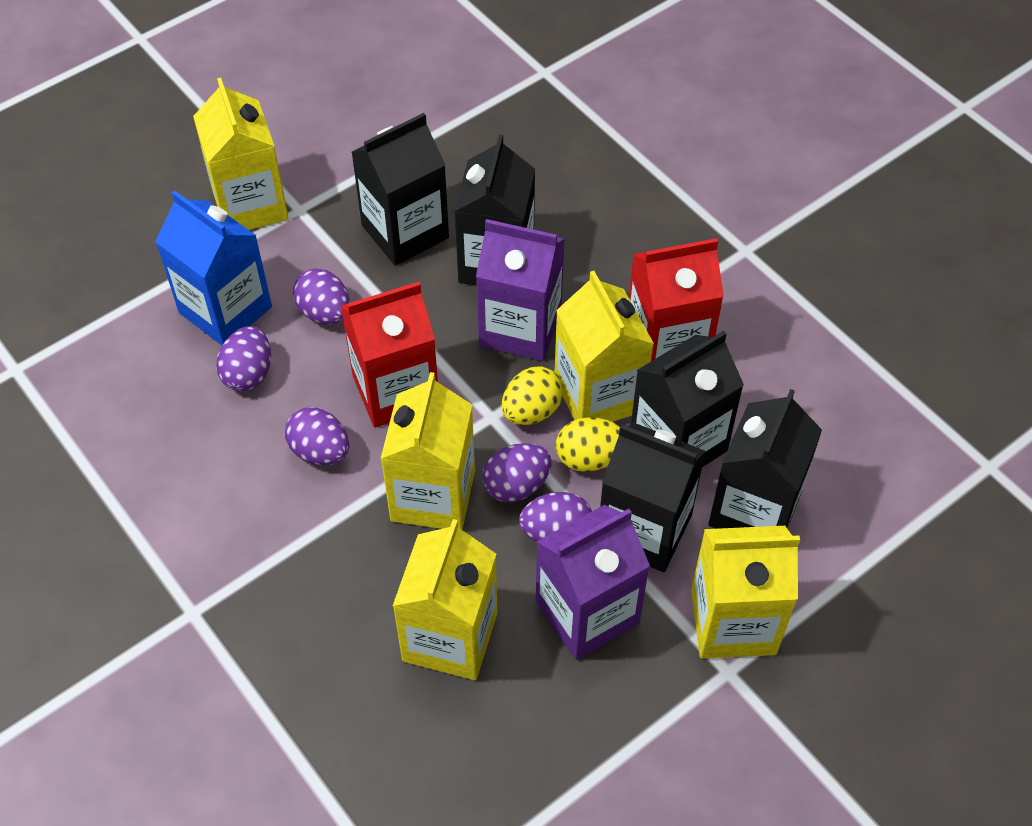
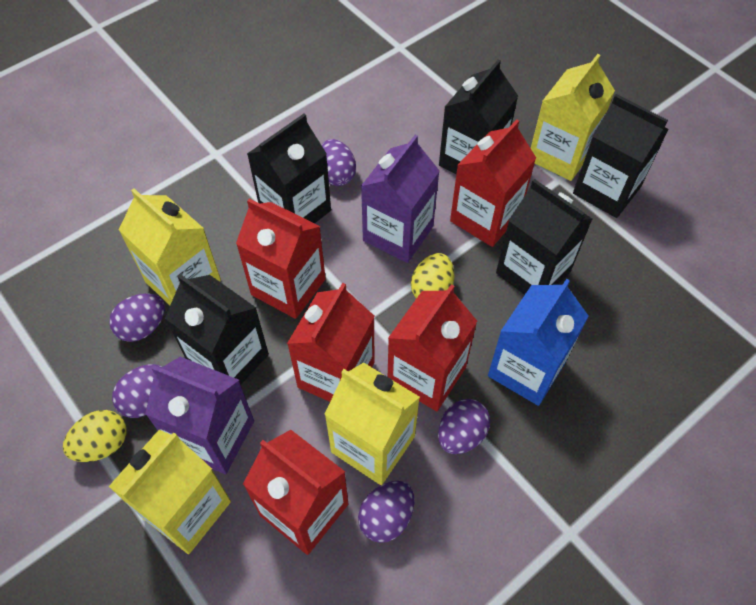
red carton: [341,282,438,428] [629,238,724,361] = 2 -> [236,198,326,319] [243,430,348,555] [287,283,375,402] [388,285,477,411] [450,119,536,247] = 5
yellow carton: [193,77,289,230] [381,372,475,530] [393,519,497,680] [555,271,654,422] [691,526,800,659] = 5 -> [109,430,231,554] [119,189,221,305] [324,362,420,485] [531,54,615,181] = 4

